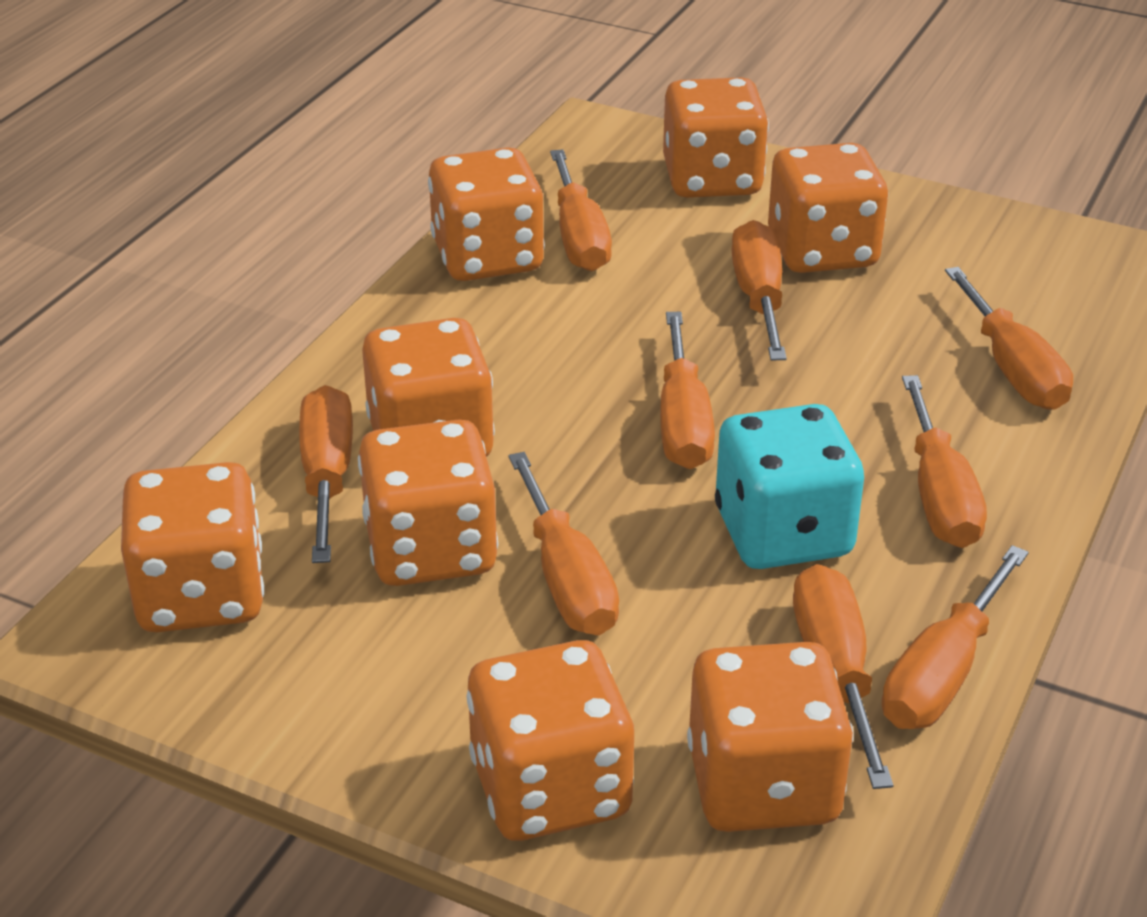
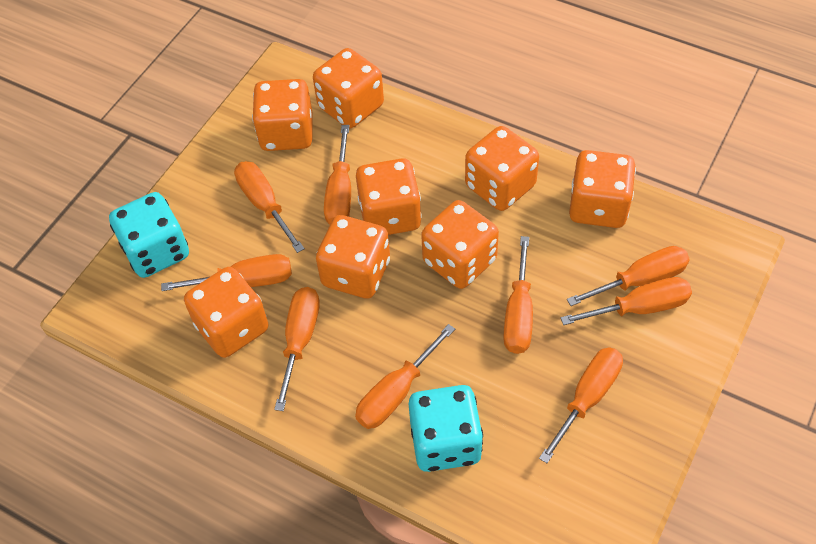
turquoise dice: [715,404,864,569] = 1 -> [109,192,189,278] [409,385,483,472] = 2

